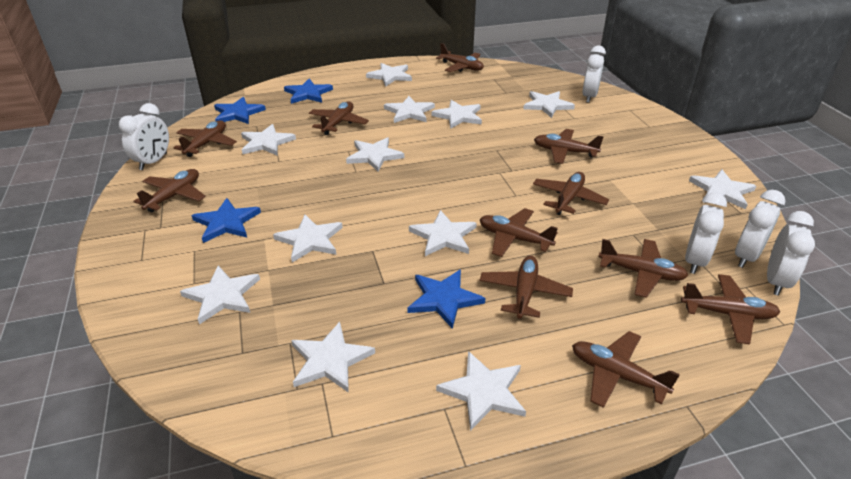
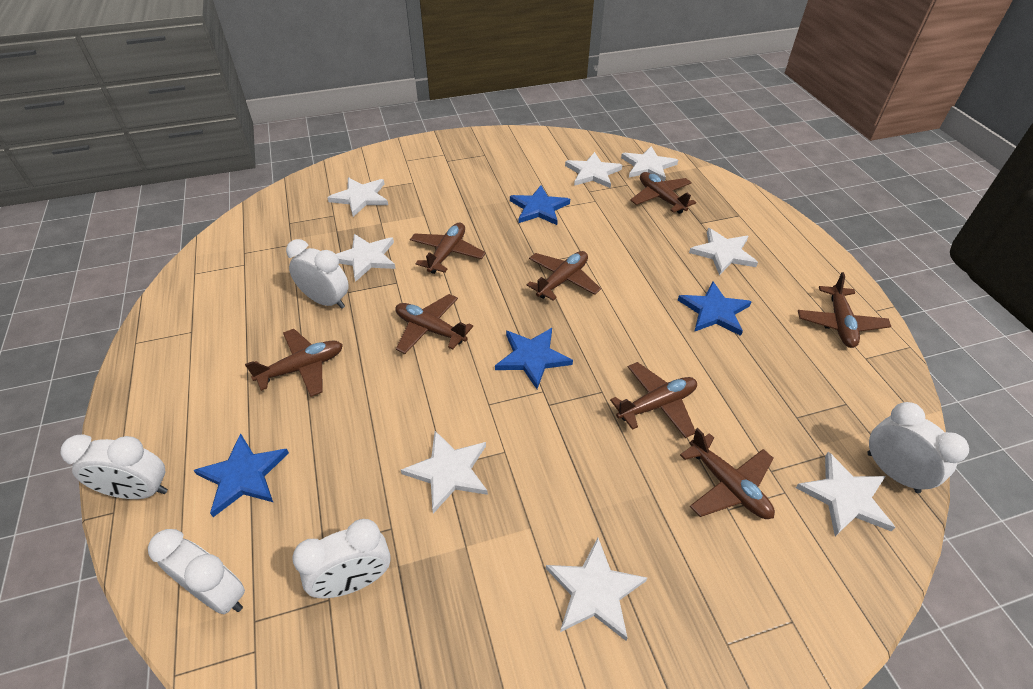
brown plane: [133,169,206,212] [174,120,237,157] [309,101,369,135] [436,43,484,72] [480,208,558,257] [480,255,573,319] [533,172,609,215] [534,129,604,164] [572,331,680,408] [598,239,688,298] [681,274,780,344] = 11 -> [245,329,343,397] [395,294,473,354] [410,223,486,274] [527,251,601,301] [610,362,697,438] [630,172,696,214] [680,428,775,519] [798,272,891,348] = 8
white star: [180,266,260,325] [241,124,296,155] [273,215,343,263] [291,322,375,393] [346,137,404,172] [366,63,412,87] [384,96,435,123] [409,210,477,256] [432,100,482,129] [436,351,526,431] [523,91,575,118] [689,169,756,210] = 12 -> [327,177,388,217] [336,234,396,282] [401,431,488,514] [546,537,647,641] [565,152,622,188] [621,146,678,181] [689,228,758,275] [796,452,896,536] = 8

